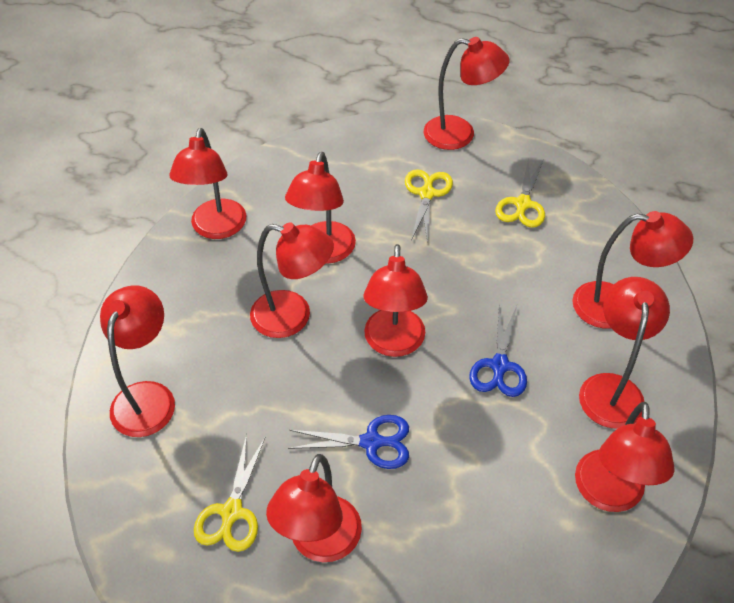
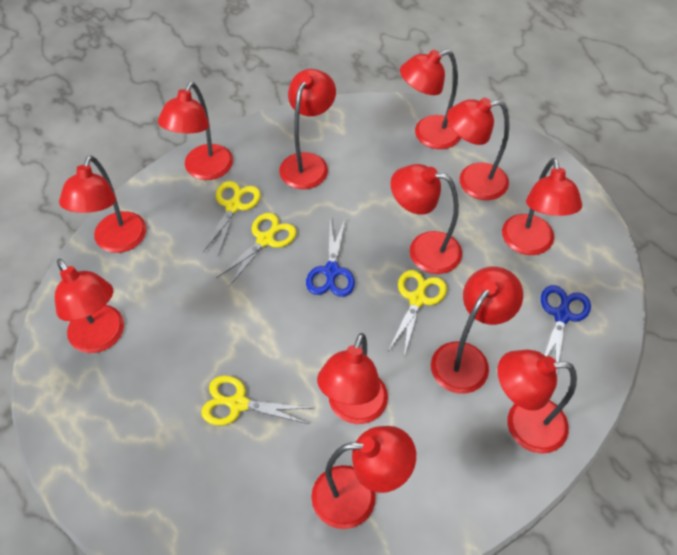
red lamp: [100,285,175,437] [169,128,246,239] [250,223,334,338] [266,454,362,562] [285,152,356,264] [363,244,428,357] [424,37,509,150] [572,211,693,328] [575,402,674,512] [579,277,670,429] = 10 -> [55,259,124,353] [59,155,146,253] [158,82,233,180] [279,69,336,189] [311,426,416,529] [317,333,388,424] [391,164,462,274] [400,49,461,149] [431,267,523,394] [447,98,510,200] [498,350,577,454] [502,158,582,255] = 12
yellow scissors: [194,434,265,552] [405,169,453,243] [495,157,545,228] = 3 -> [201,375,313,425] [203,181,261,255] [216,213,297,286] [388,270,447,356] = 4

